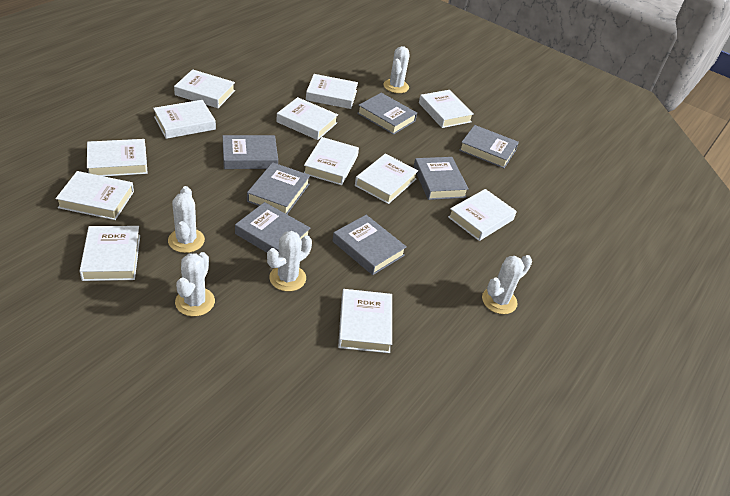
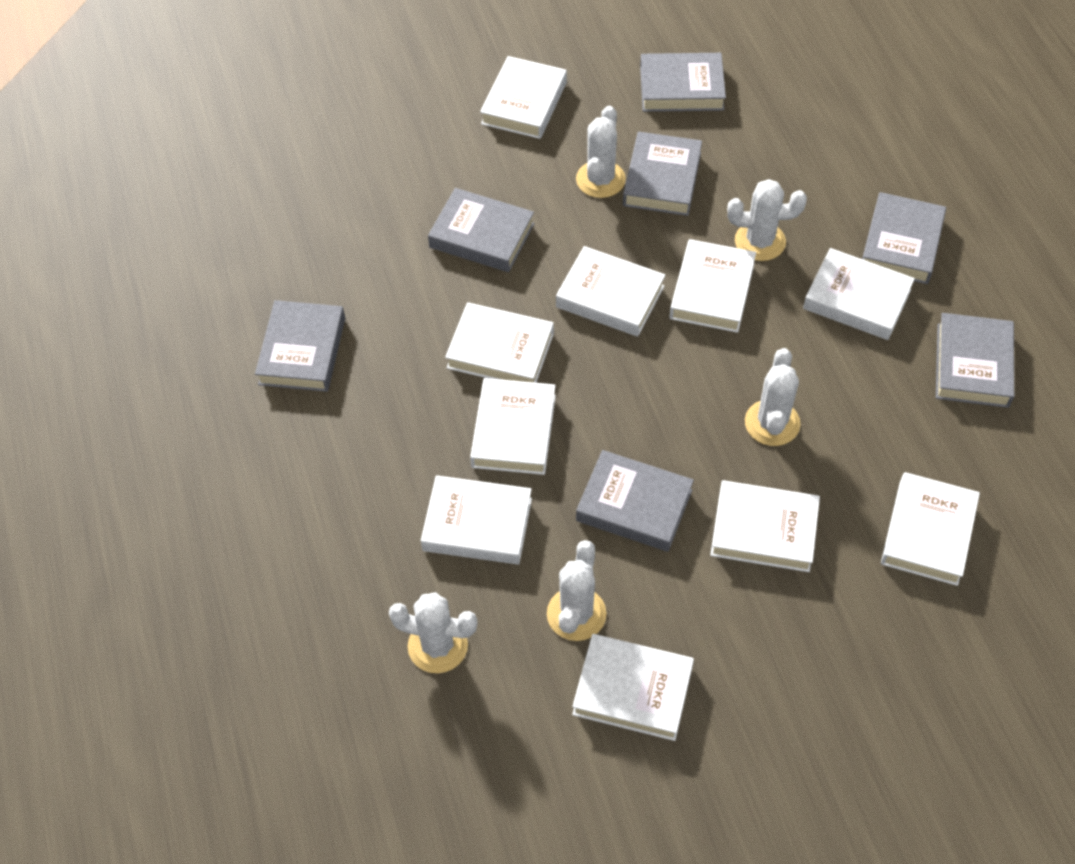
white book: [56,171,134,220] [79,226,140,281] [87,139,148,176] [153,100,216,139] [174,69,235,108] [276,97,338,140] [304,137,359,185] [306,74,358,109] [338,289,392,353] [355,154,418,204] [419,90,474,128] [448,189,517,241] = 12 -> [421,475,532,565] [445,302,554,383] [470,378,556,475] [480,56,567,139] [556,246,665,337] [572,634,694,741] [670,239,756,333] [710,480,820,572] [803,248,915,340] [881,472,980,586] = 10

